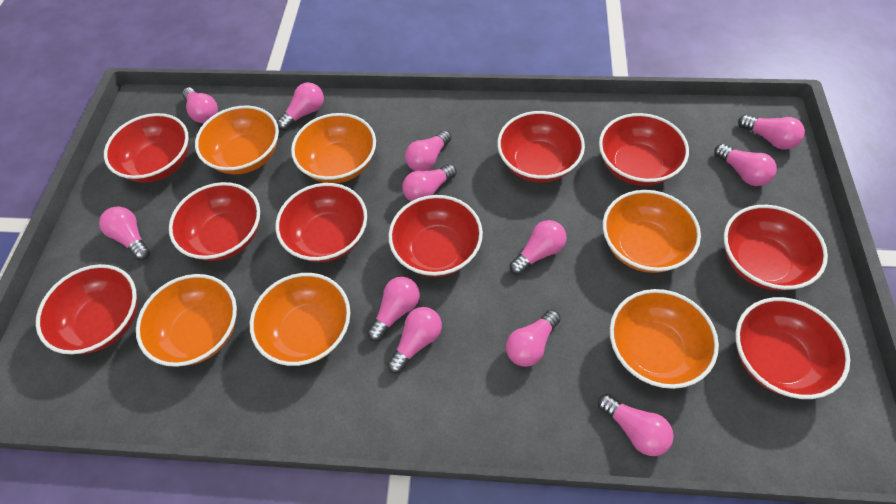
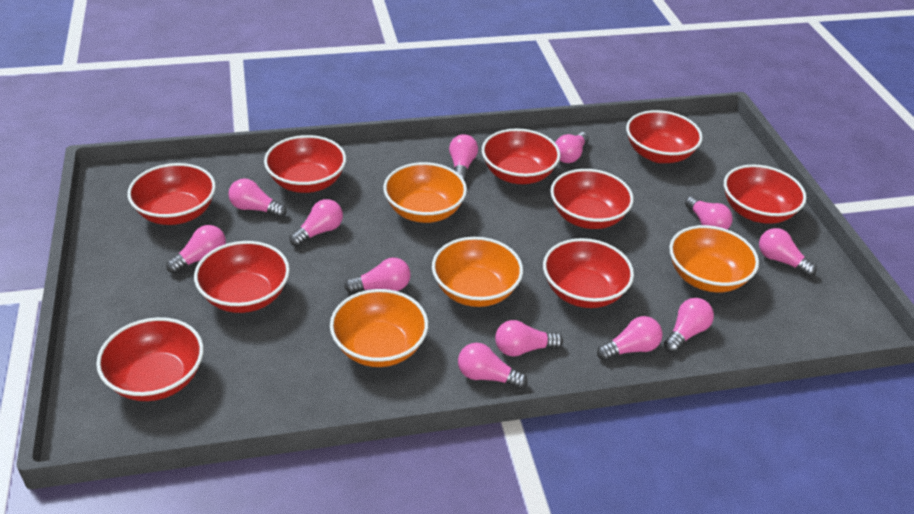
orange bowl: [136,274,237,367] [195,105,279,174] [250,273,350,366] [291,113,376,183] [603,190,701,273] [610,289,719,389] = 6 -> [330,289,428,367] [383,162,467,223] [432,237,523,307] [669,225,759,293] = 4

